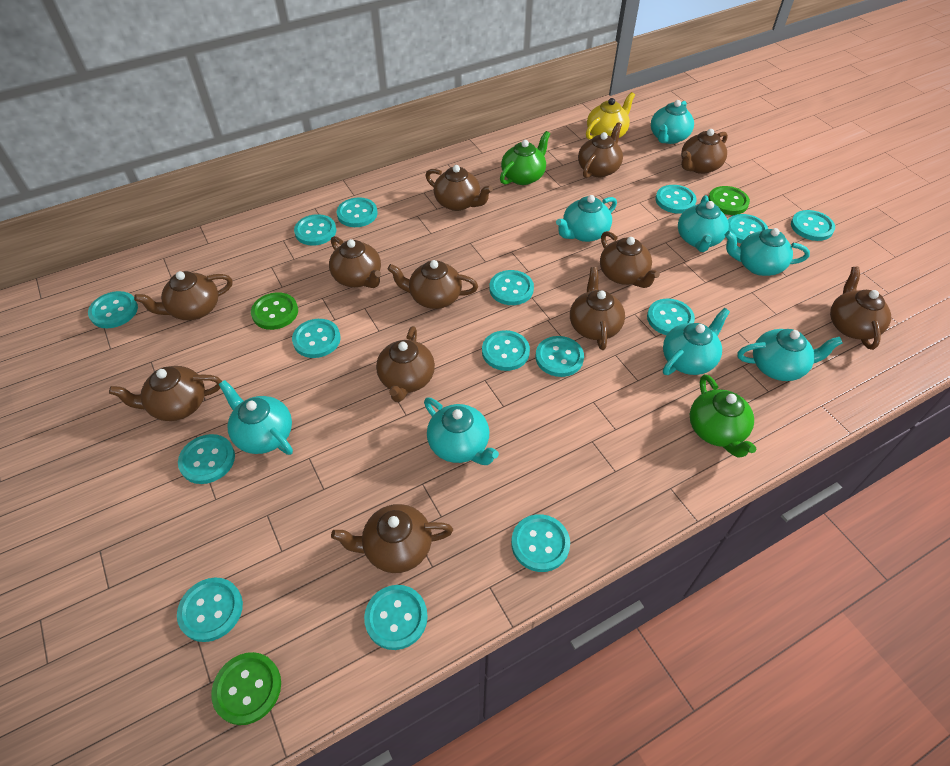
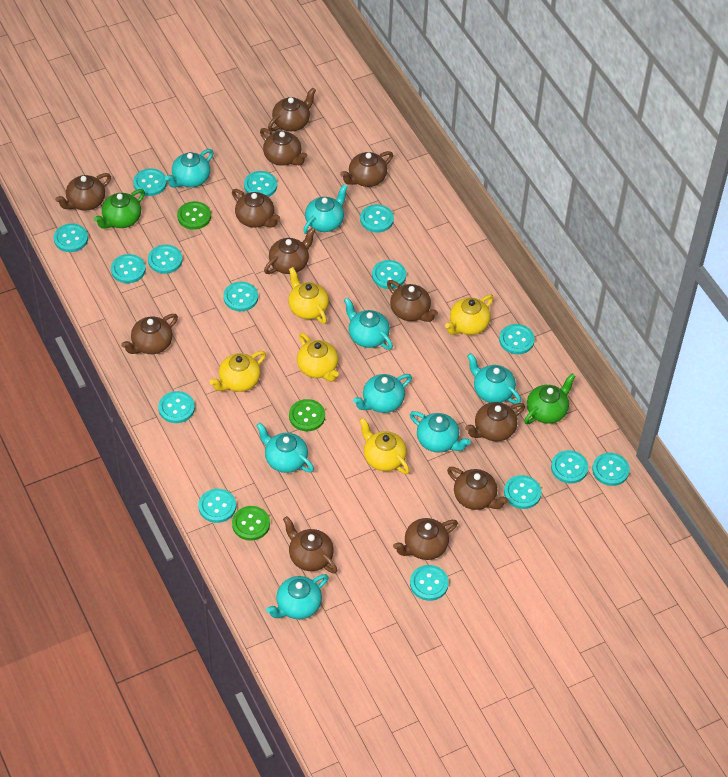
yellow teapot: [586,92,635,140] = 1 -> [210,351,266,392] [288,267,329,324] [297,333,339,382] [359,418,409,474] [445,294,494,335] = 5

